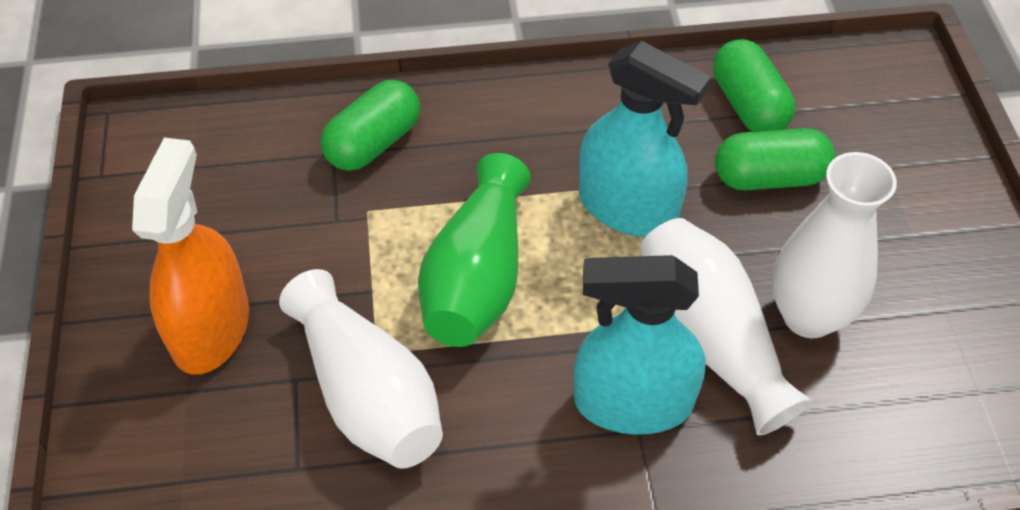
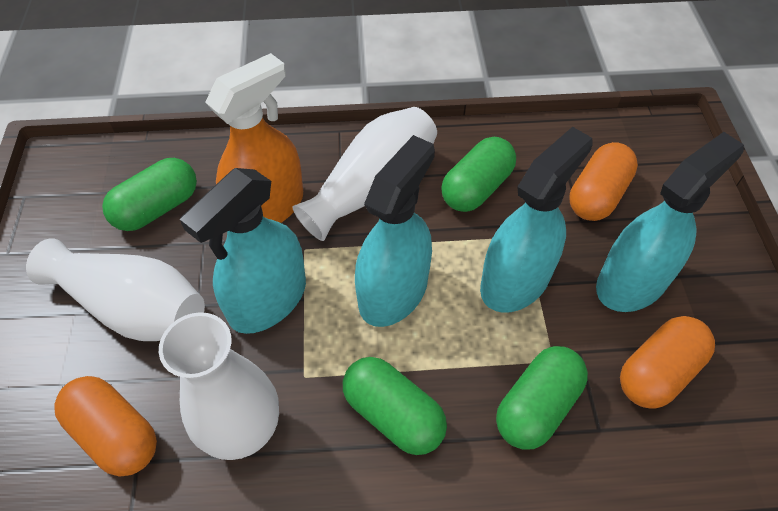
green capsule: [321,80,420,171] [713,39,795,132] [715,128,835,190] = 3 -> [102,158,197,231] [343,357,447,455] [441,137,516,212] [496,346,588,450] = 4
green vase: [418,153,531,347] = 1 -> none = 0
orange capsule: none = 0 -> [54,376,157,477] [569,142,638,221] [620,316,715,409] = 3
turquoise spray bottle: [574,255,706,435] [579,41,711,237] = 2 -> [180,168,306,334] [355,135,435,327] [480,127,593,313] [596,132,744,312] = 4

